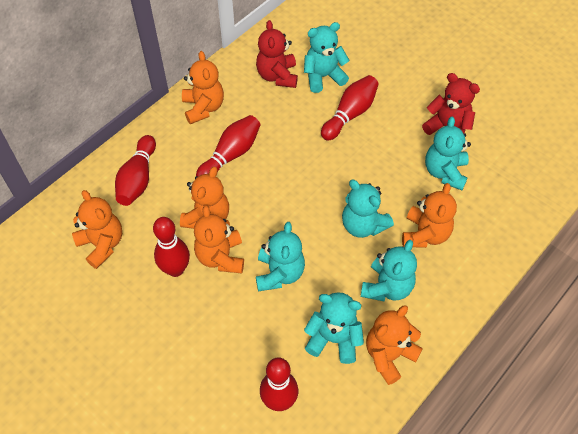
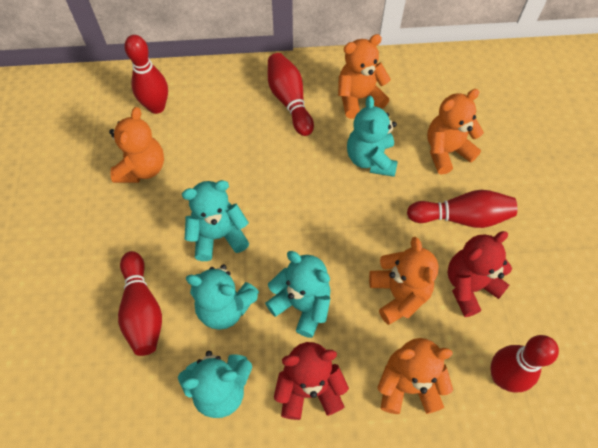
orange teddy bear: [72,190,123,269] [180,167,229,229] [182,51,224,124] [194,205,244,273] [366,305,423,385] [402,183,457,248] = 6 -> [109,107,164,183] [338,34,391,119] [369,237,439,325] [377,338,453,414] [427,89,484,175] = 5
turquoise teddy bear: [256,222,305,291] [304,22,350,93] [304,292,364,364] [342,180,394,238] [361,240,417,301] [425,117,471,190] = 6 -> [178,351,252,418] [182,180,249,261] [186,264,259,330] [265,251,331,338] [347,96,398,177] = 5

